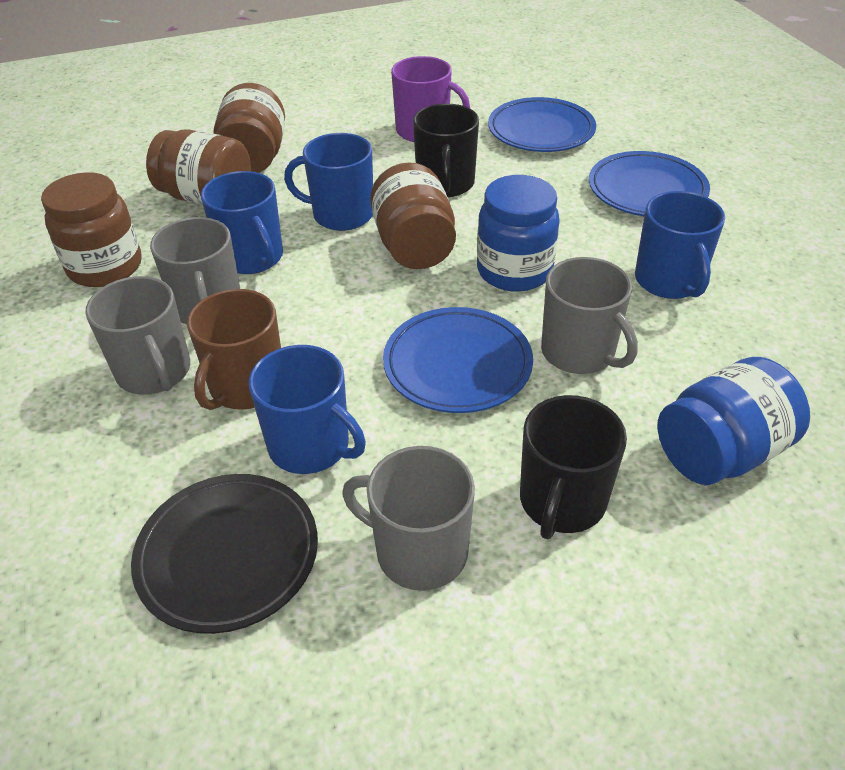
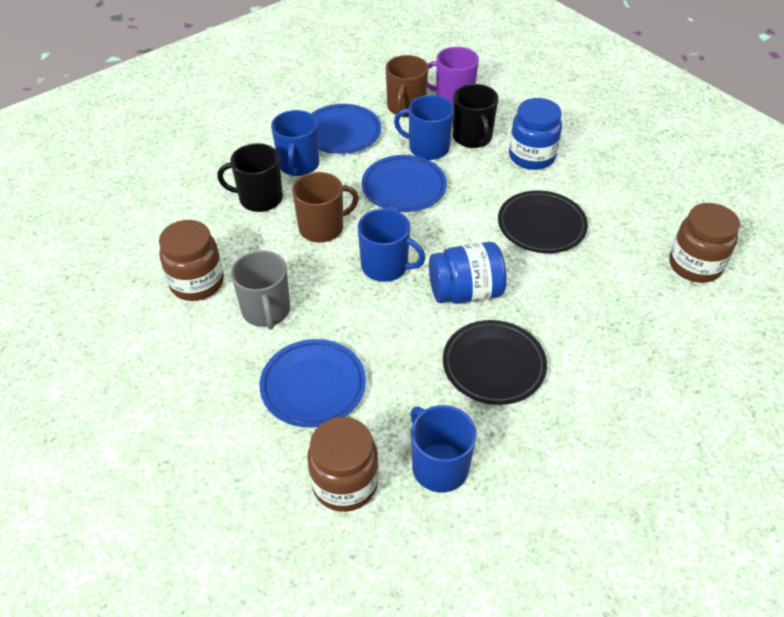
black plate: [131,474,318,634] = 1 -> [443,320,547,405] [498,190,588,253] = 2
brown jar: [41,172,142,287] [146,129,251,205] [214,83,285,173] [370,162,456,269] = 4 -> [159,220,224,301] [307,417,379,512] [669,203,740,283] = 3
brown mug: [187,289,281,410] = 1 -> [292,172,359,243] [386,55,429,117] = 2
grey mug: [85,276,190,395] [150,217,240,325] [342,446,475,591] [541,257,638,374] = 4 -> [231,250,290,330] = 1

